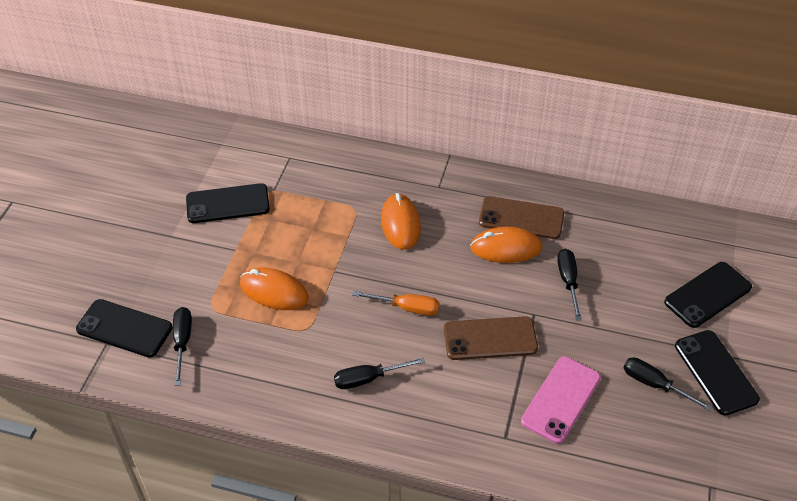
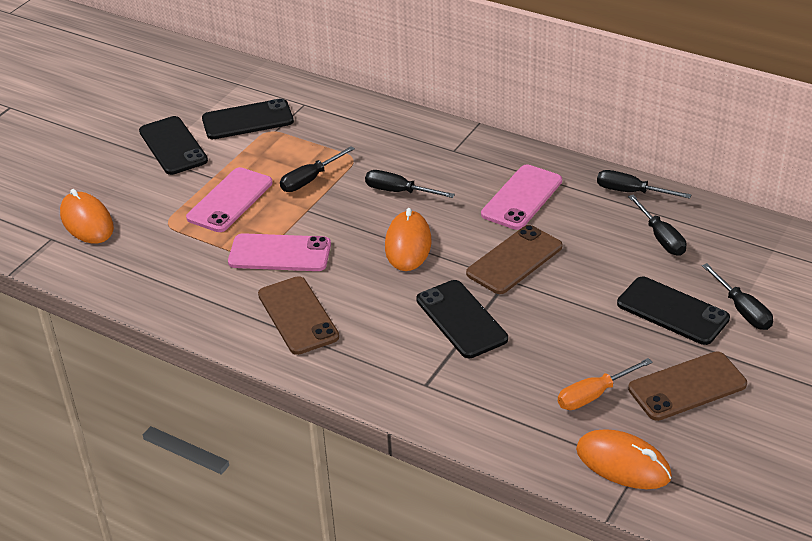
black screwdriver: [173,307,192,386] [334,357,425,389] [557,249,582,320] [623,357,713,411] = 4 -> [280,146,355,192] [365,170,455,198] [597,170,691,199] [628,195,686,256] [702,263,773,330] = 5
brown phone: [444,316,538,360] [479,196,564,239] = 2 -> [258,276,339,355] [466,225,563,294] [628,351,747,421] = 3
pink phone: [521,356,601,444] = 1 -> [186,167,272,232] [228,233,331,271] [481,165,562,230] = 3

